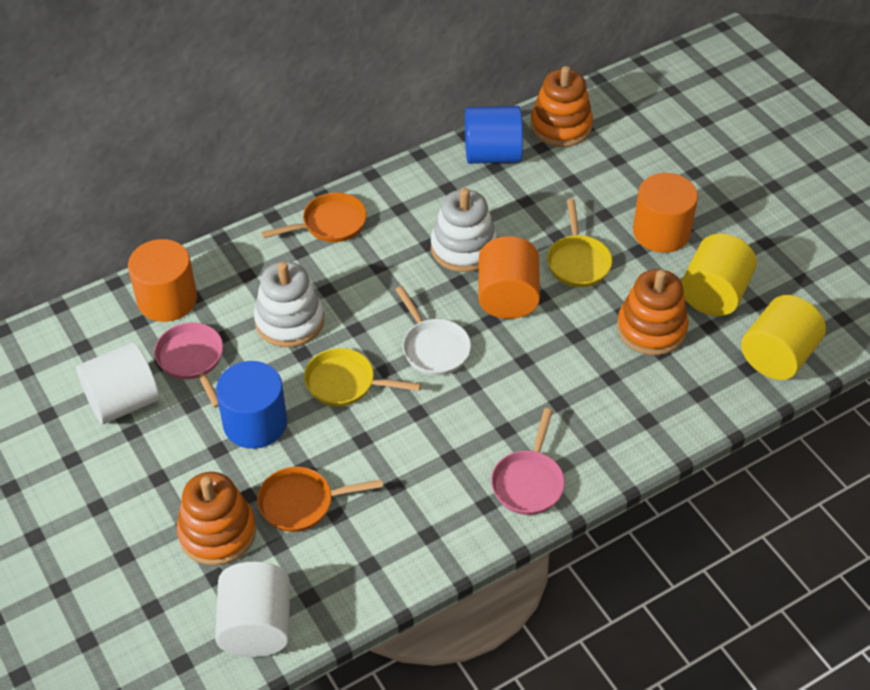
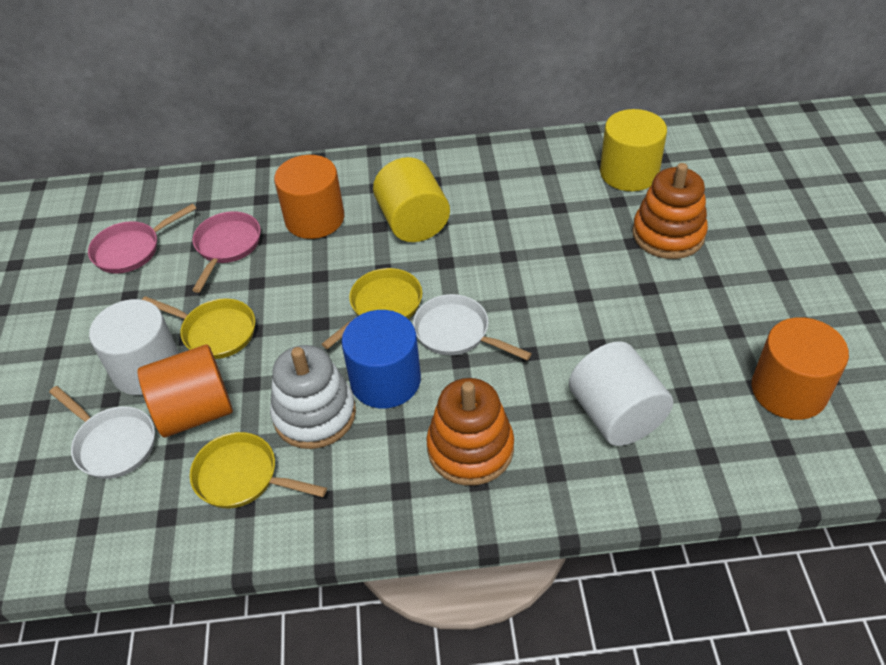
blue cylinder: [216,361,287,449] [465,106,523,164] = 2 -> [341,310,421,408] = 1
orange pan: [257,467,383,532] [261,192,367,242] = 2 -> none = 0
orange stacking toy: [177,472,256,566] [530,66,593,147] [617,269,689,355] = 3 -> [426,378,514,486] [632,163,708,259] = 2
white pan: [395,286,471,376] = 1 -> [49,386,155,479] [413,294,532,360] = 2
white stacking toy: [254,262,324,347] [431,188,497,272] = 2 -> [270,345,356,449] = 1
yellow pan: [304,348,421,406] [547,199,612,287] = 2 -> [142,296,255,359] [190,432,327,508] [322,268,422,349] = 3

